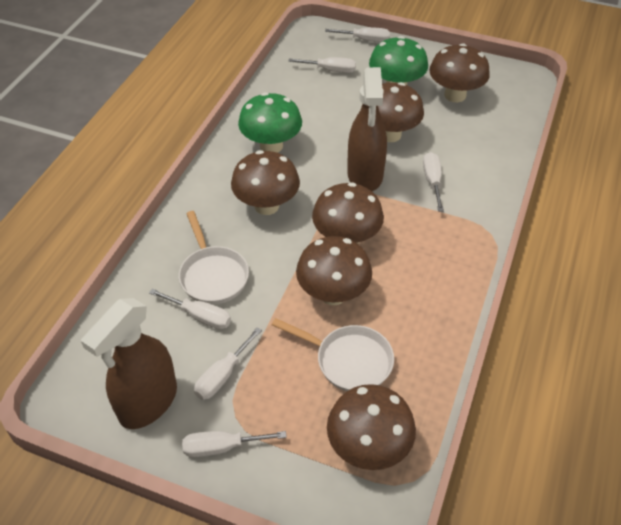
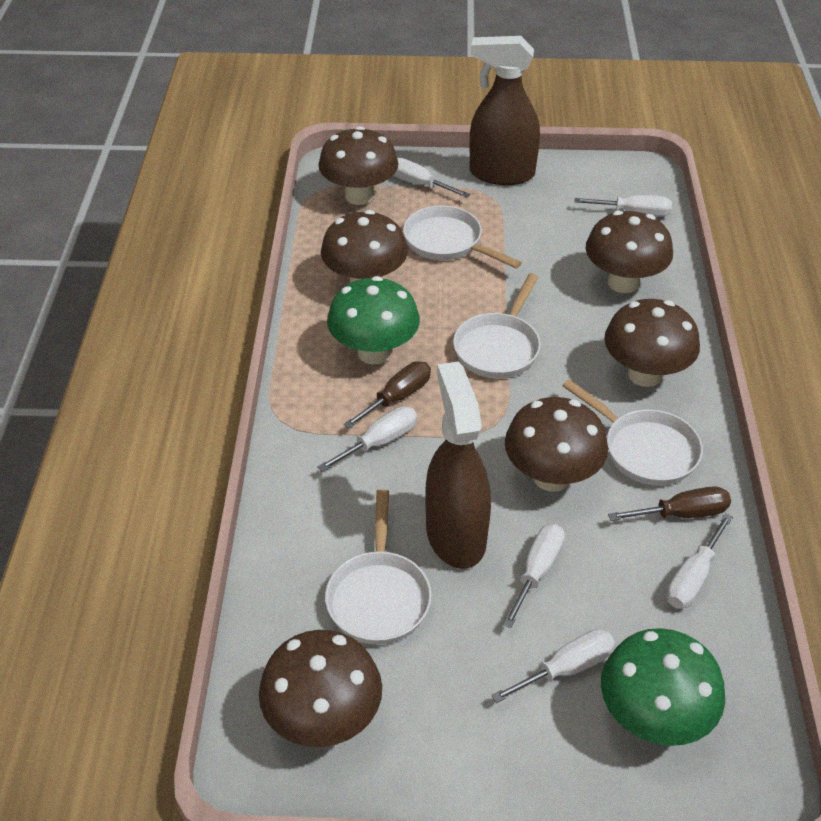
brown screwdriver: none = 0 -> [343,361,431,429] [608,486,731,521] = 2
white pan: [179,211,249,304] [272,318,394,391] = 2 -> [325,489,432,645] [403,205,522,268] [453,274,541,378] [562,379,703,486] = 4

